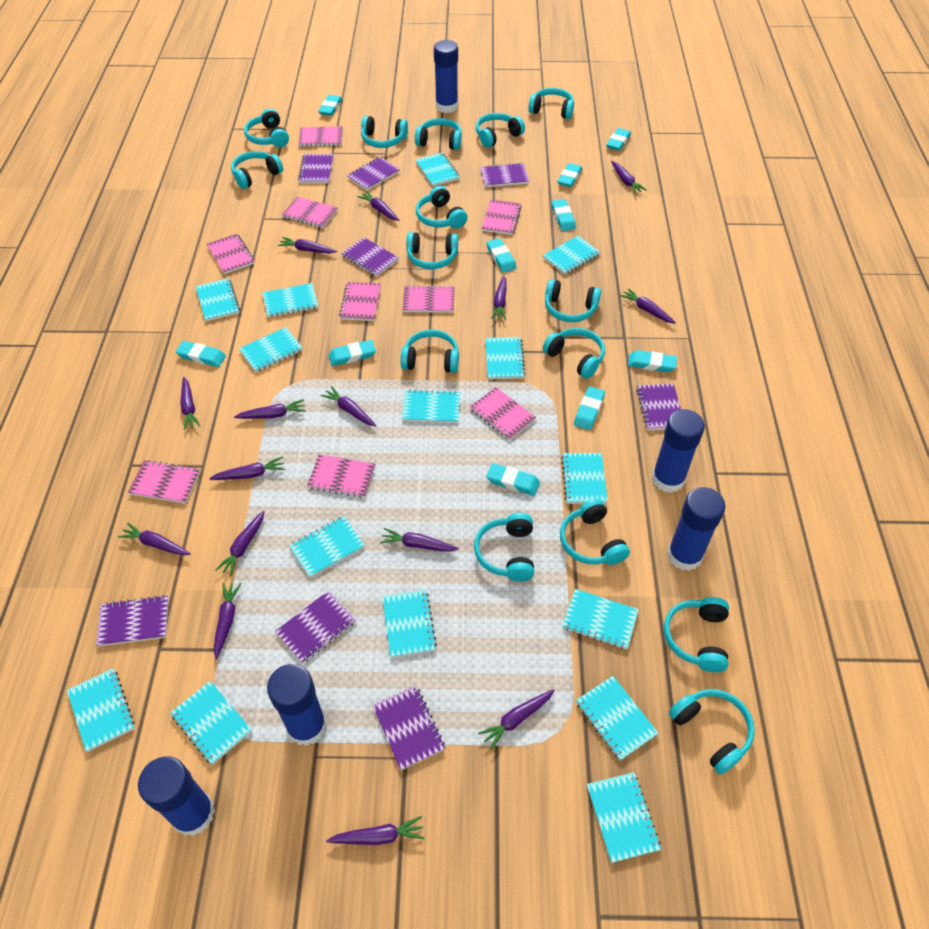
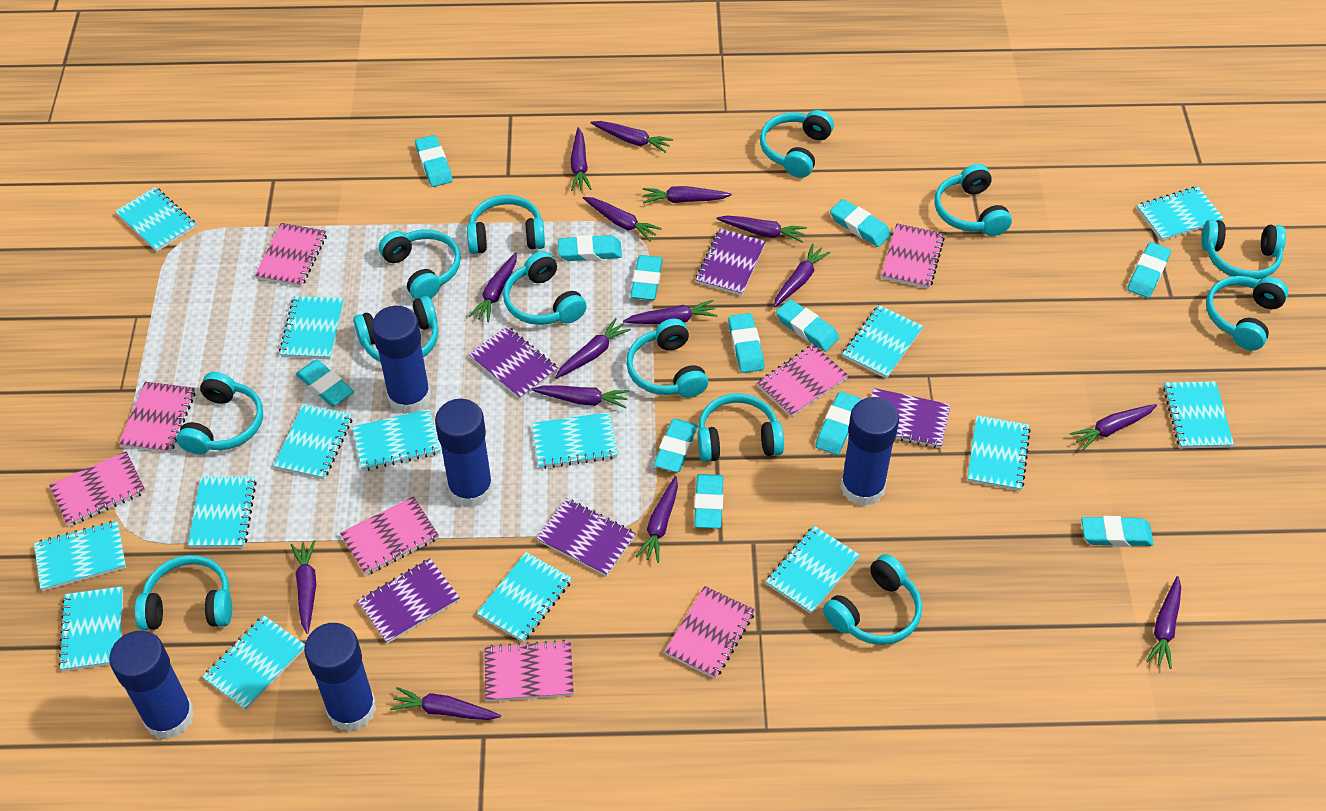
pink notebook: [128,460,200,504] [207,234,255,274] [282,197,337,228] [299,126,343,147] [307,454,375,498] [339,282,381,321] [403,285,455,313] [470,387,536,440] [482,200,521,235] = 9 -> [49,451,146,526] [119,382,196,453] [254,223,327,287] [340,496,439,576] [484,640,574,702] [664,586,755,679] [757,344,849,417] [881,223,945,289] = 8
purple notebook: [96,595,169,646] [275,591,356,663] [298,154,333,183] [341,237,399,277] [347,157,400,191] [373,685,445,770] [480,163,529,187] [636,384,681,430] = 8 -> [358,558,460,644] [469,326,558,400] [537,498,636,576] [695,229,766,296] [872,388,951,448] = 5
turquoise eraser: [176,341,226,367] [318,95,342,116] [328,340,376,366] [486,463,540,496] [487,238,516,273] [552,199,576,231] [557,163,582,187] [574,386,605,430] [606,128,631,151] [628,350,677,372] = 10 -> [296,359,354,406] [415,135,453,187] [558,235,622,261] [630,255,663,300] [654,419,698,472] [694,474,723,528] [728,313,764,373] [776,299,839,352] [815,391,862,455] [830,199,891,247] [1081,516,1154,547] [1127,242,1171,298] = 12
turquoise headphones: [231,151,283,189] [244,108,289,147] [361,116,408,148] [400,330,459,373] [406,232,458,269] [415,118,462,150] [416,186,467,229] [474,513,534,582] [476,113,525,148] [528,88,574,119] [543,328,605,379] [545,279,601,322] [560,499,630,565] [664,597,729,672] [669,689,755,774] = 15 -> [134,555,232,630] [176,372,263,455] [353,296,438,362] [379,229,461,299] [467,195,545,254] [503,251,587,325] [626,319,708,398] [698,393,784,462] [760,110,834,178] [823,554,922,645] [934,164,1012,236] [1201,219,1286,279] [1206,276,1288,351] = 13

